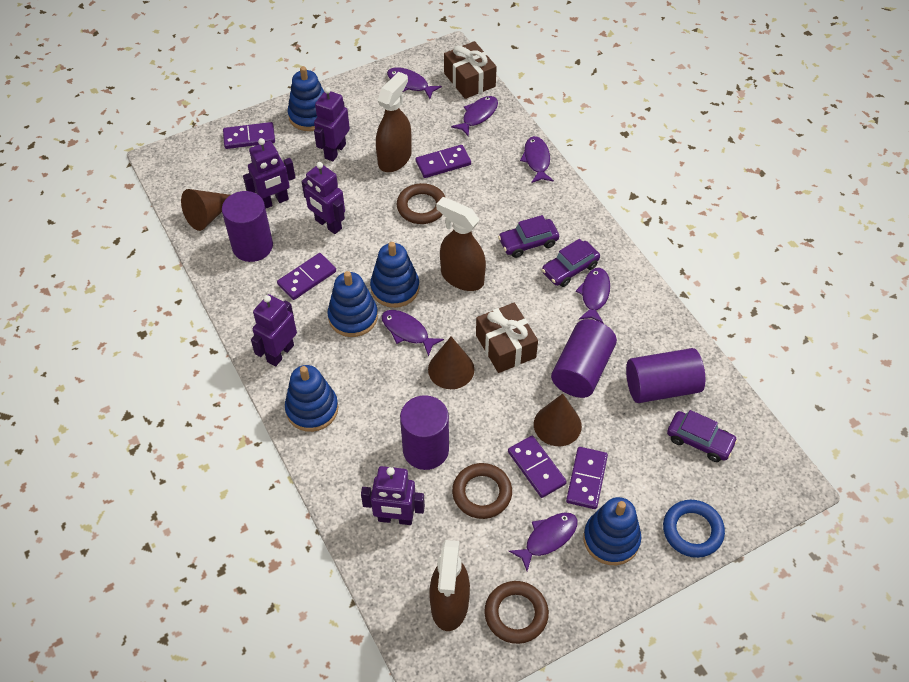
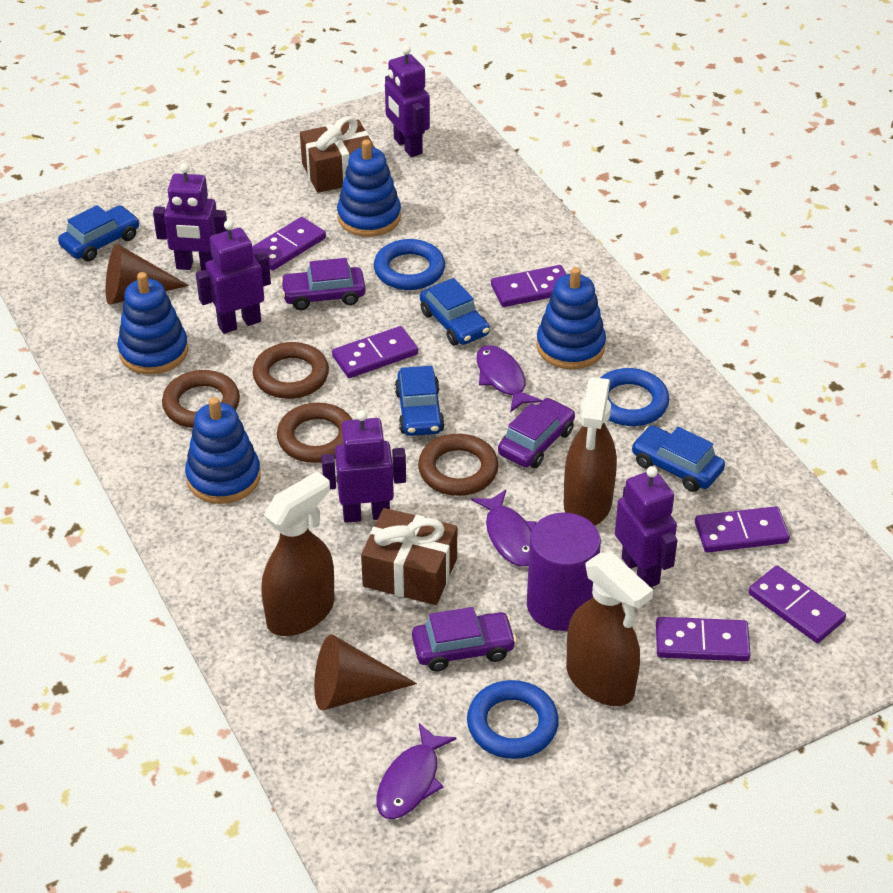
blue car: none = 0 -> [58,205,139,261] [395,366,445,436] [420,278,490,345] [631,425,725,492] = 4
blue ring: [663,500,725,558] = 1 -> [374,239,445,290] [467,680,559,759] [600,368,669,426] = 3
blue stacking toy: [285,365,338,432] [288,66,324,131] [328,271,378,337] [370,242,420,308] [583,497,641,565] = 5 -> [118,272,189,374] [185,397,261,504] [337,139,401,237] [536,267,606,369] = 4
brown cone: [181,189,230,231] [428,336,475,389] [534,394,582,446] = 3 -> [106,244,189,305] [314,634,417,710] = 2
brown ring: [397,183,445,224] [452,463,512,519] [484,581,549,644] = 3 -> [162,370,240,428] [252,342,329,399] [277,402,352,463] [418,434,499,496] = 4
purple cylinder: [222,191,273,262] [400,395,449,470] [551,319,617,398] [626,348,705,403] = 4 -> [527,513,601,631] = 1
purple domino: [223,122,275,149] [277,253,336,300] [416,145,471,178] [508,436,567,498] [566,447,608,509] = 5 -> [252,217,326,271] [332,326,418,378] [491,265,567,307] [656,617,751,661] [695,506,790,553] [748,566,846,643] = 6
purple fish: [382,310,444,356] [387,67,442,99] [451,96,498,137] [509,512,578,571] [520,136,554,183] [576,268,610,323] = 6 -> [376,723,457,819] [472,489,537,566] [477,345,542,412] = 3

